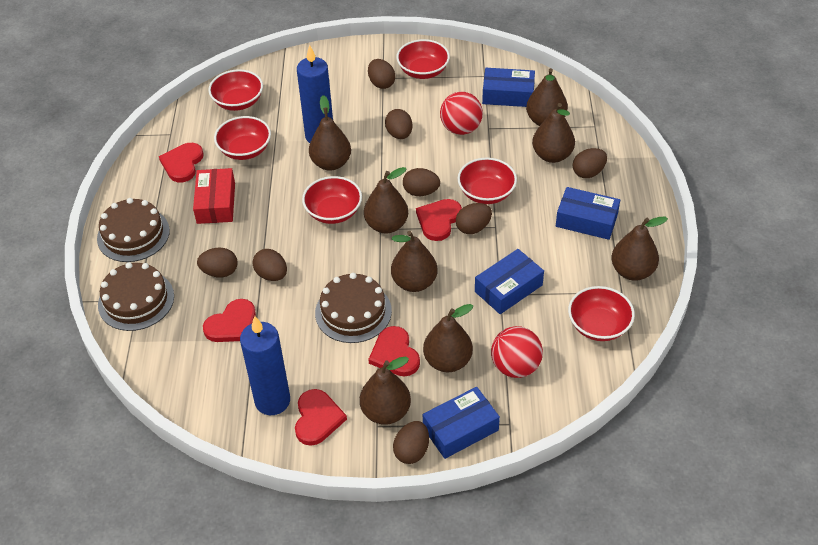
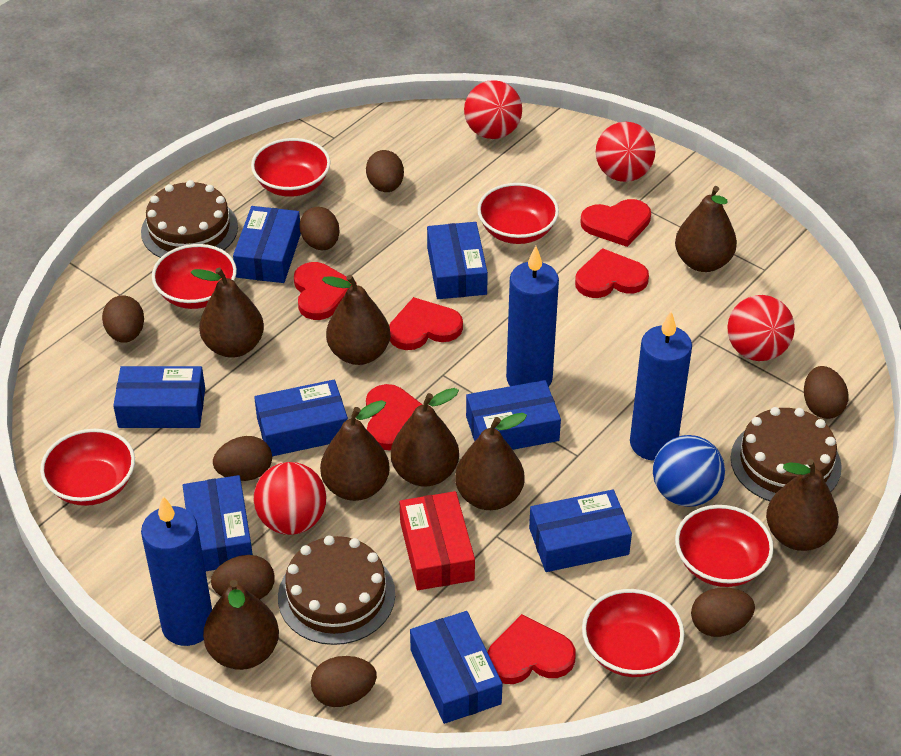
blue ball: none = 0 -> [653,435,725,507] = 1
blue box: [423,387,500,459] [475,249,544,314] [482,68,535,107] [556,187,620,240] = 4 -> [113,366,205,428] [183,475,253,571] [233,206,301,283] [254,380,348,456] [410,611,502,724] [427,222,488,299] [466,380,561,450] [529,490,632,572] = 8
blue candle: [240,316,290,415] [297,45,333,143] = 2 -> [141,496,212,646] [506,246,559,387] [630,311,692,461] = 3
red ball: [440,92,483,135] [491,326,543,378] = 2 -> [254,462,326,535] [464,80,522,139] [596,122,655,182] [727,295,795,361] = 4
red heart: [159,143,204,182] [203,299,256,342] [295,389,347,446] [368,326,420,376] [416,199,462,241] = 5 -> [294,262,357,320] [366,384,423,450] [389,297,463,350] [487,614,576,684] [575,248,649,298] [580,199,651,247] = 6

